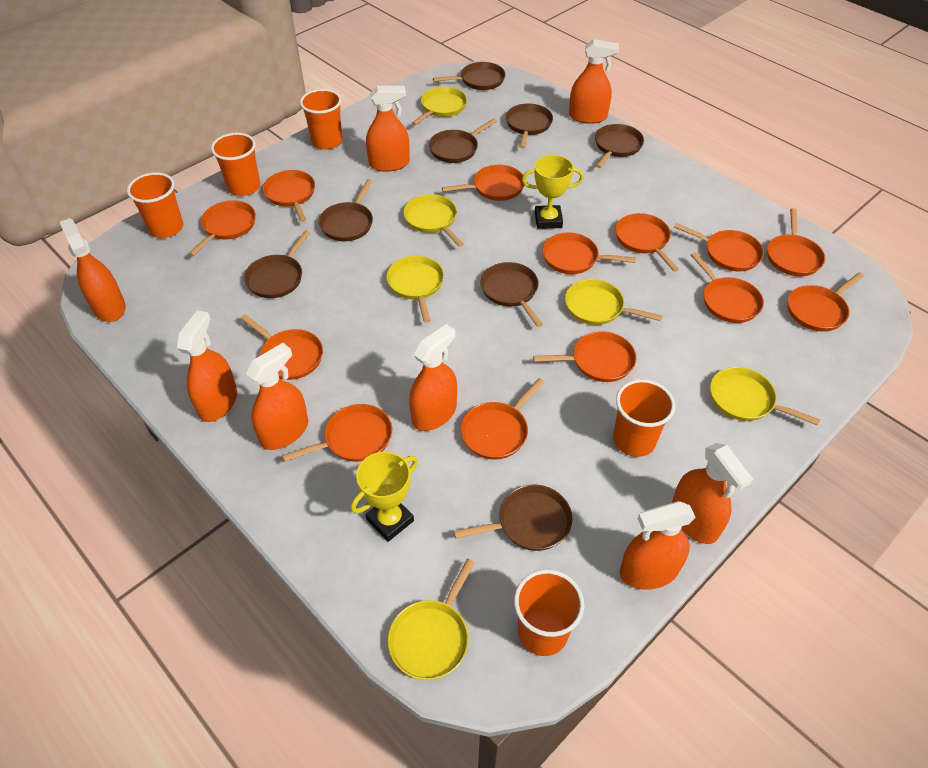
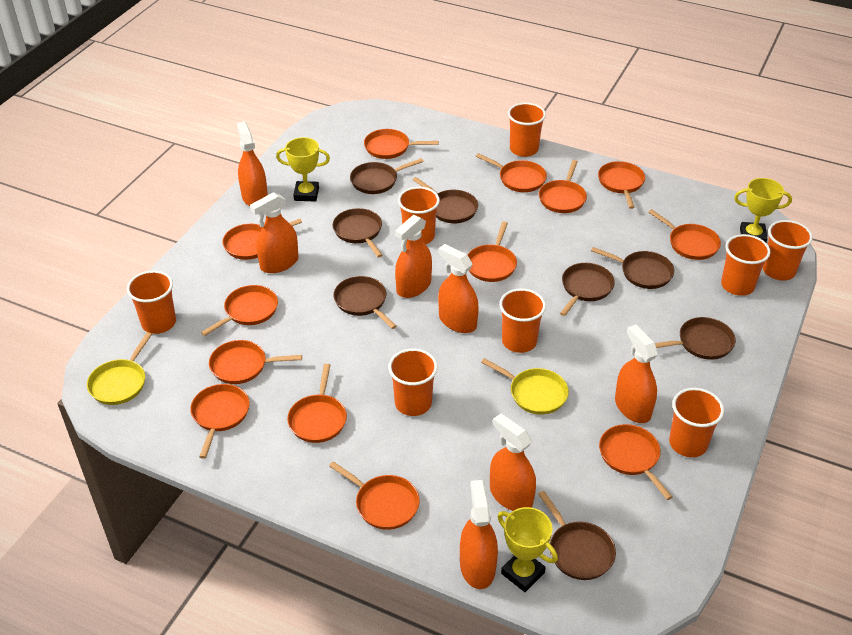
orange cup: [127,172,183,238] [211,133,260,196] [300,89,342,150] [514,569,584,656] [613,379,675,457] = 5 -> [127,270,176,334] [388,348,438,416] [398,187,440,244] [499,288,546,353] [508,103,546,157] [669,388,724,457] [721,234,770,296] [763,220,813,281] = 8
orange spray bottle: [60,218,126,322] [177,310,237,422] [246,343,308,450] [366,86,410,172] [409,324,457,431] [569,39,619,124] [620,501,696,590] [672,443,753,544] = 8 -> [237,122,268,206] [250,192,298,273] [395,215,432,298] [438,244,479,333] [460,480,498,589] [490,413,536,511] [615,325,658,423] = 7
yellow pan: [386,256,444,323] [388,559,475,680] [403,194,464,247] [412,87,467,125] [565,279,662,325] [710,367,820,426] = 6 -> [87,332,152,405] [481,358,569,415] = 2
yellow trophy: [351,452,418,542] [522,155,584,229] = 2 -> [276,137,330,202] [498,507,558,592] [734,178,792,242] = 3

